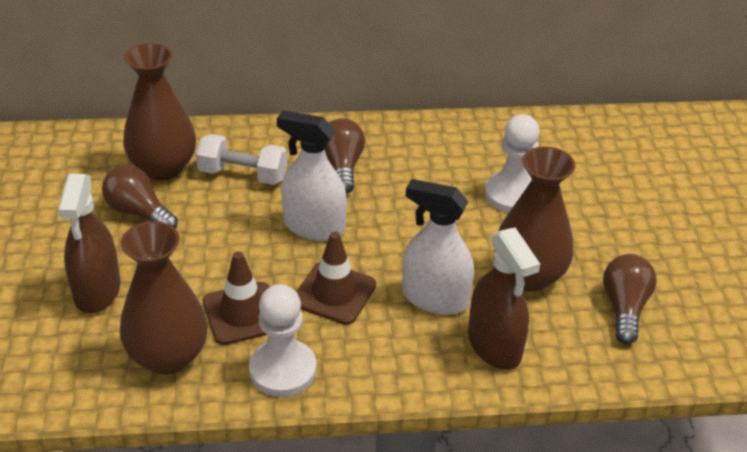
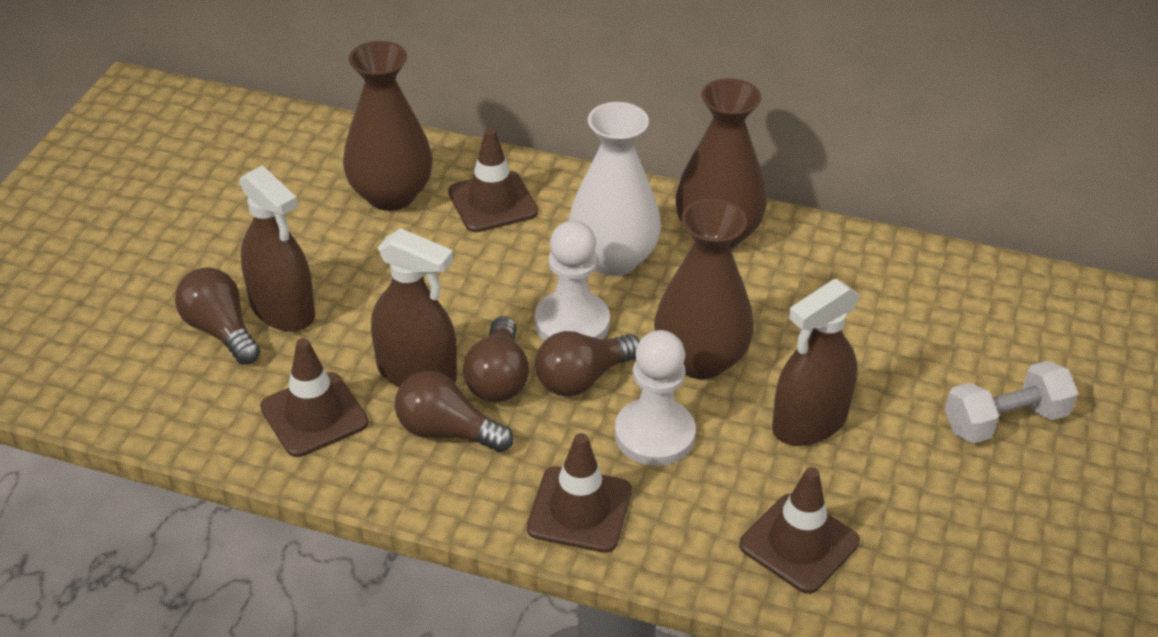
brown light bulb: [102,165,178,229] [325,118,365,194] [603,254,656,344] = 3 -> [175,267,260,365] [395,370,513,452] [463,316,529,402] [535,331,639,397] = 4
brown spray bottle: [58,174,120,314] [468,227,540,370] = 2 -> [240,165,315,332] [371,228,457,387] [772,279,860,446] = 3
brown traffic cone: [203,251,270,345] [297,232,376,325] = 2 -> [260,338,369,457] [448,128,538,232] [527,433,632,553] [739,467,860,594] = 4
white spray bottle: [277,110,347,241] [402,179,474,315] = 2 -> none = 0
white vase: none = 0 -> [568,102,661,276] = 1

